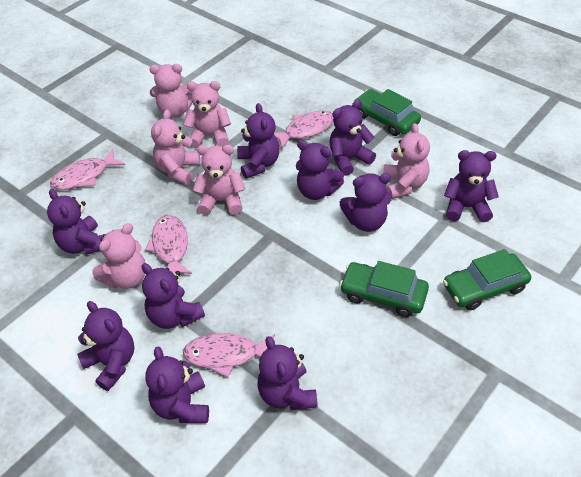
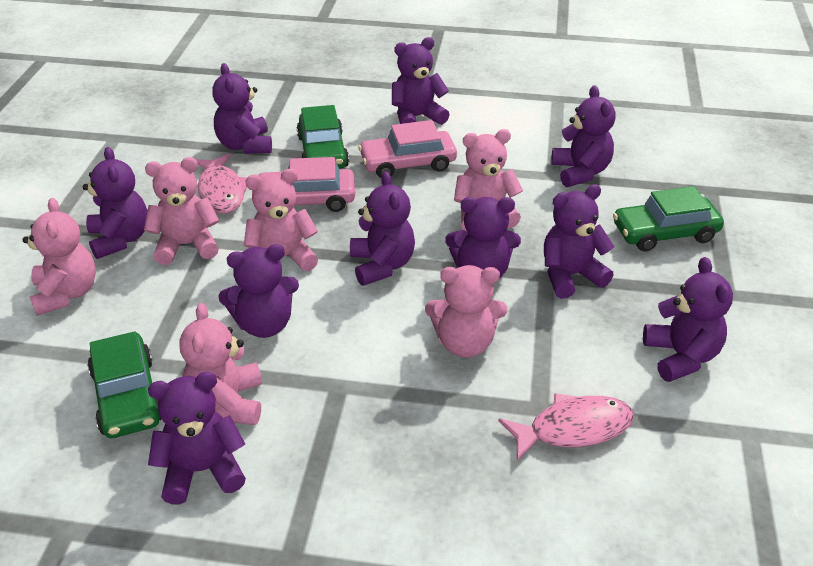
pink car: none = 0 -> [259,157,355,212] [358,120,457,178] = 2
pink fish: [50,148,125,190] [145,215,192,274] [183,333,275,378] [274,111,334,149] = 4 -> [195,153,247,213] [498,393,634,461] = 2

